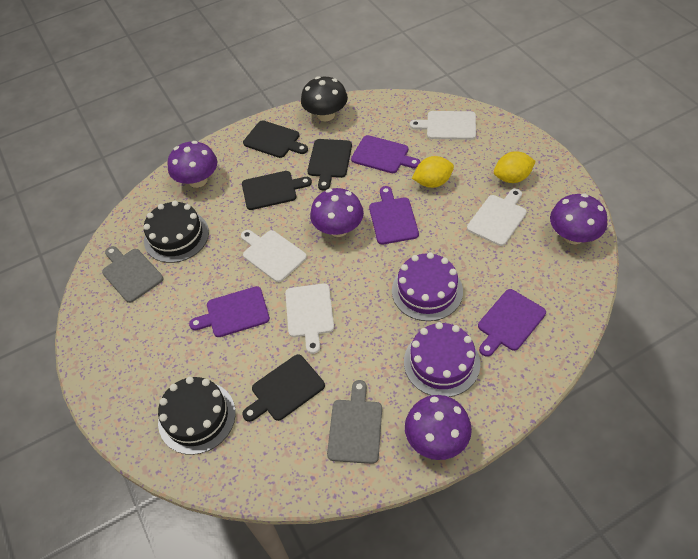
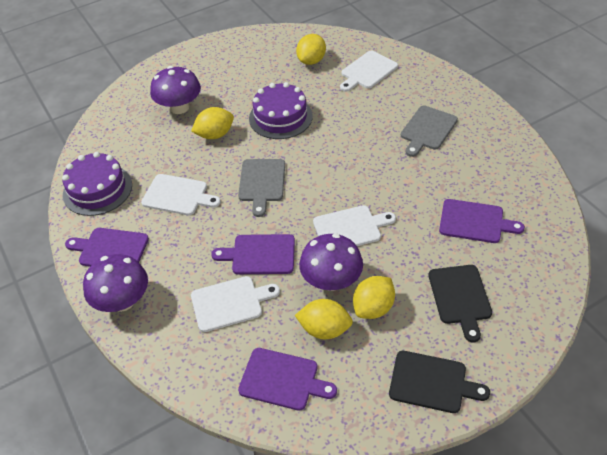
black cake: [144,201,209,263] [158,377,236,455] = 2 -> none = 0
black cutting board: [242,171,312,210] [242,354,325,422] [243,120,308,158] [308,139,352,191] = 4 -> [389,351,490,413] [428,265,492,342] = 2
black mushroom: [301,76,348,121] = 1 -> none = 0
purple mushroom: [167,141,217,188] [310,188,364,237] [405,395,472,460] [550,194,607,244] = 4 -> [83,254,148,312] [150,66,201,114] [299,233,363,291] = 3
yellow lemon: [412,156,454,188] [494,151,536,183] = 2 -> [191,107,234,139] [295,299,353,339] [296,34,326,65] [353,276,395,319] = 4

